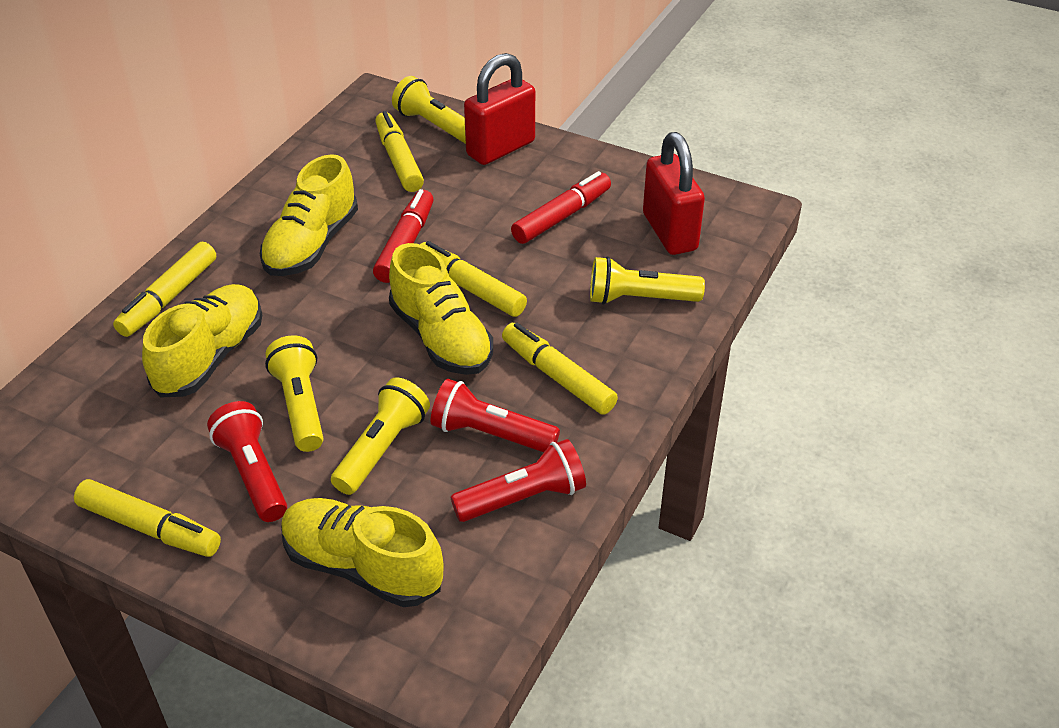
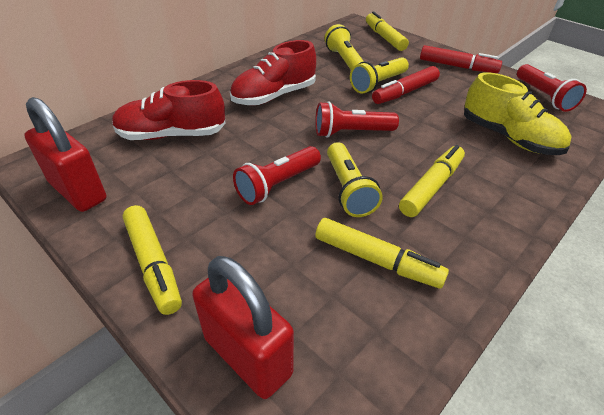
red shoe: none = 0 -> [112,80,226,140] [230,40,316,106] = 2
yellow flashlight: [265,335,323,452] [331,377,430,495] [392,76,466,144] [590,256,705,305] = 4 -> [324,24,363,70] [327,142,382,217] [350,57,409,94] = 3
yellow marker: [74,479,221,557] [113,242,216,337] [375,111,424,192] [420,241,527,317] [502,323,618,415] = 5 -> [123,205,182,315] [315,218,449,289] [366,11,409,51] [399,145,465,217] = 4
yellow shoe: [142,284,262,398] [260,154,358,276] [281,498,444,607] [389,243,493,375] = 4 -> [464,72,572,155] = 1

